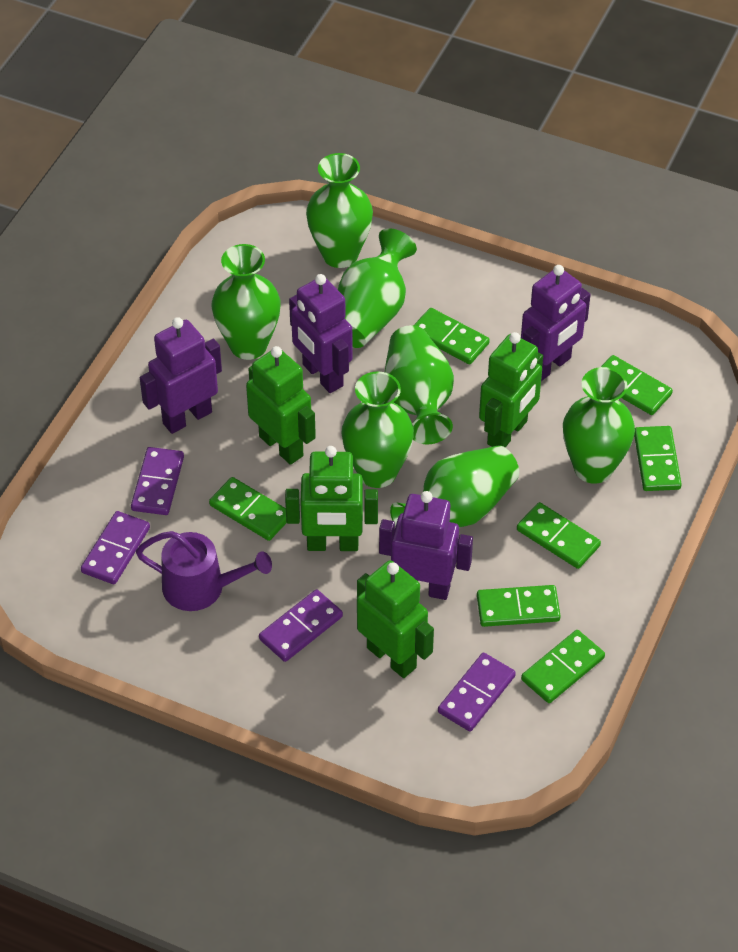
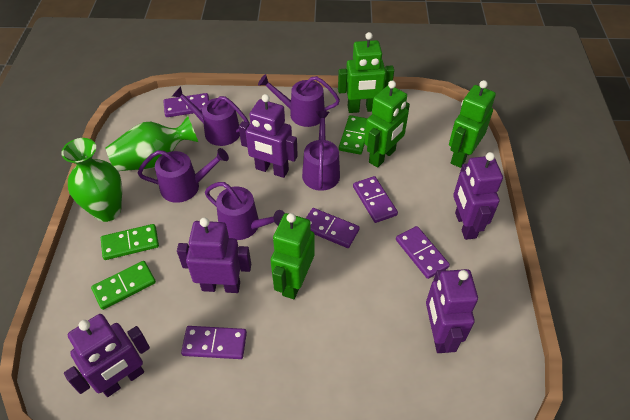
green domino: [209,477,287,541] [414,308,490,364] [477,585,561,627] [517,502,601,569] [521,630,605,703] [601,355,673,415] [634,426,682,491] = 7 -> [91,261,156,310] [101,224,159,260] [339,115,368,155] = 3
green vase: [212,244,280,360] [306,153,373,268] [338,228,417,348] [341,371,414,488] [385,325,454,444] [390,445,519,527] [563,367,635,484] = 7 -> [61,138,122,222] [106,116,198,171] = 2
purple domino: [81,511,150,584] [131,447,184,515] [259,589,343,662] [438,653,516,731] = 4 -> [163,93,209,117] [181,326,247,359] [306,208,360,248] [353,176,398,223] [396,226,450,279] = 5
purple robot: [140,317,222,434] [289,274,353,393] [379,491,473,600] [521,265,591,381] = 4 -> [64,314,150,397] [177,217,251,293] [239,94,298,178] [426,269,478,353] [453,152,503,240] = 5
purple watering can: [136,531,272,611] = 1 -> [138,148,229,203] [172,86,249,146] [205,182,285,240] [258,74,340,127] [302,111,340,191] = 5

